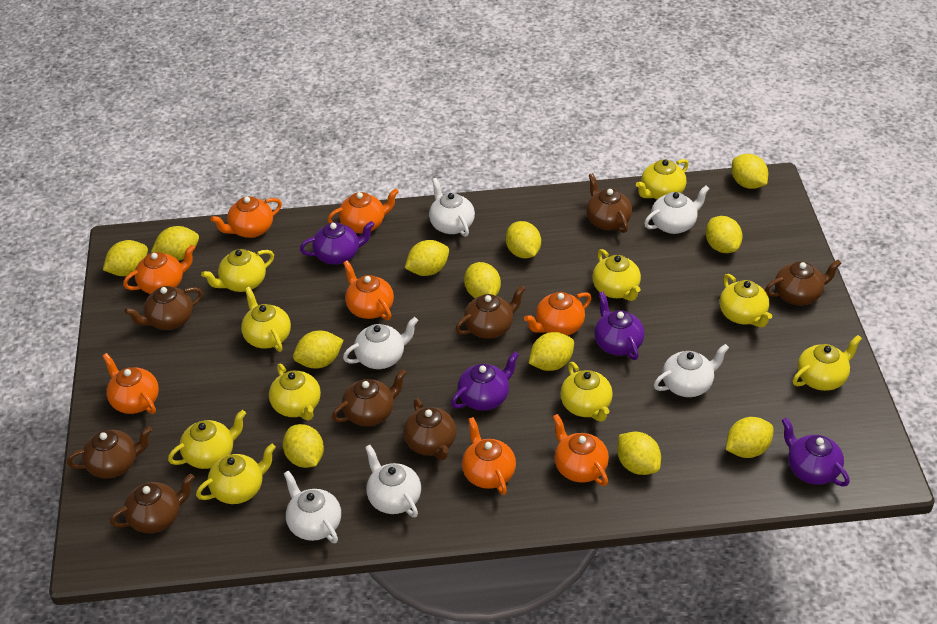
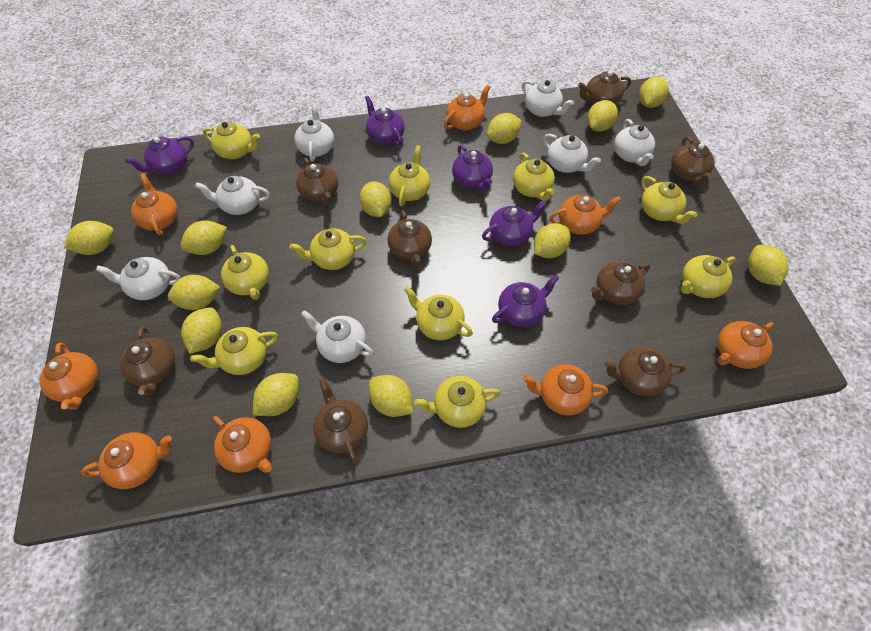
purple teapot: [300,221,375,265] [451,352,519,411] [594,292,645,360] [781,417,850,486] = 4 -> [125,136,194,175] [365,96,405,146] [452,145,493,191] [482,200,547,246] [492,275,559,327] = 5
white teapot: [284,470,341,543] [343,317,418,369] [365,445,421,517] [429,178,475,237] [644,185,710,234] [654,344,729,397] = 6 -> [96,257,180,300] [195,176,270,215] [294,104,334,162] [301,310,374,363] [522,80,574,117] [543,134,601,173] [614,119,655,166] = 7

